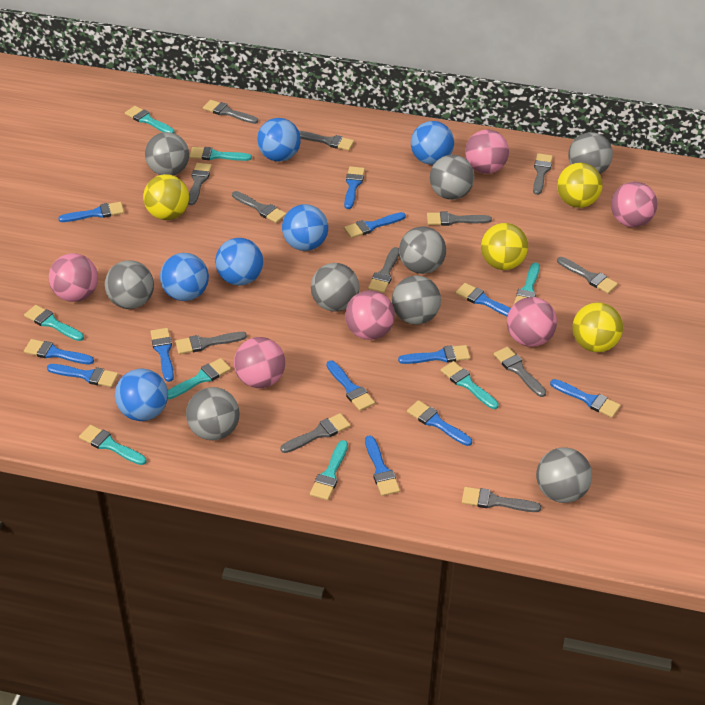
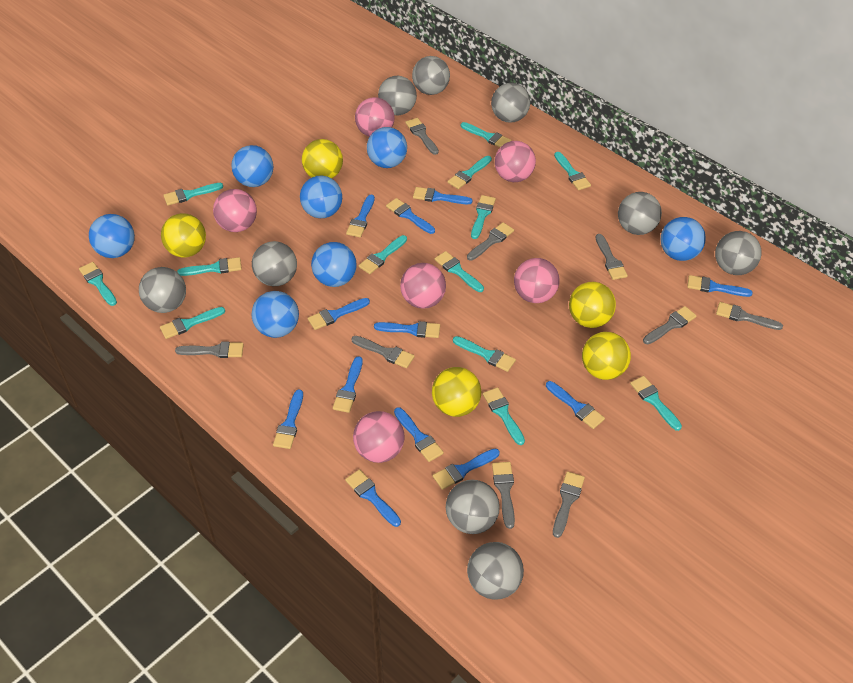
blue ball: [115,369,168,421] [160,253,209,301] [215,238,263,286] [257,118,301,162] [282,204,328,251] [411,121,454,165] = 6 -> [89,214,135,258] [231,145,273,187] [252,291,299,338] [300,175,342,218] [311,242,357,287] [367,127,407,168] [661,217,706,261] = 7
grey brush: [175,332,247,354] [188,163,212,205] [203,100,258,124] [232,191,286,223] [280,413,350,453] [299,131,354,151] [368,247,399,293] [427,212,492,226] [462,487,541,512] [494,346,546,397] [533,153,553,195] [557,257,618,294] = 12 -> [175,342,244,358] [351,336,415,368] [405,118,439,155] [467,223,514,260] [492,462,515,529] [553,471,585,538] [596,234,628,280] [643,306,697,344] [716,302,783,330] = 9
turquoise brush: [24,305,84,341] [79,425,146,465] [125,106,175,133] [168,358,231,399] [189,147,252,161] [310,440,348,500] [440,361,499,409] [514,262,540,304] = 8 -> [79,262,117,306] [160,307,225,339] [163,183,223,205] [177,257,242,276] [359,235,407,274] [434,251,484,292] [448,156,492,189] [453,336,516,372] [461,122,512,147] [471,195,496,239] [483,387,525,445] [554,152,591,190] [630,376,682,431] = 13
yellow ball: [143,174,189,220] [481,223,528,270] [557,163,603,208] [572,302,623,352] = 4 -> [161,213,206,258] [302,139,343,178] [432,367,481,417] [569,282,616,328] [582,332,631,380] = 5

